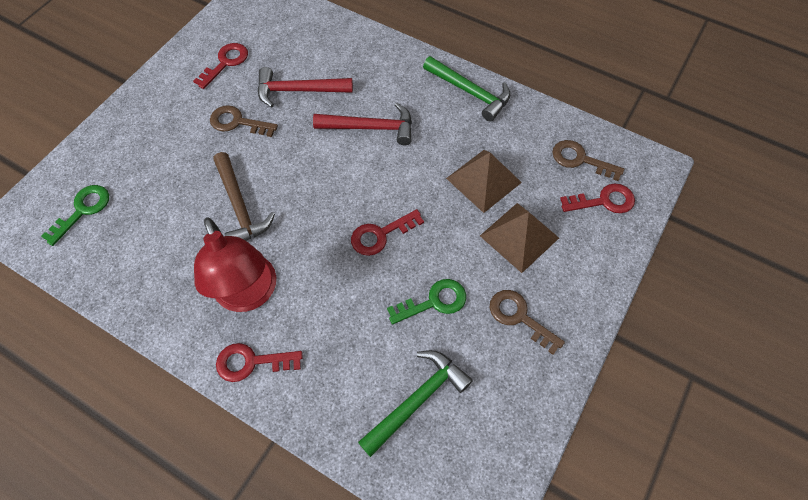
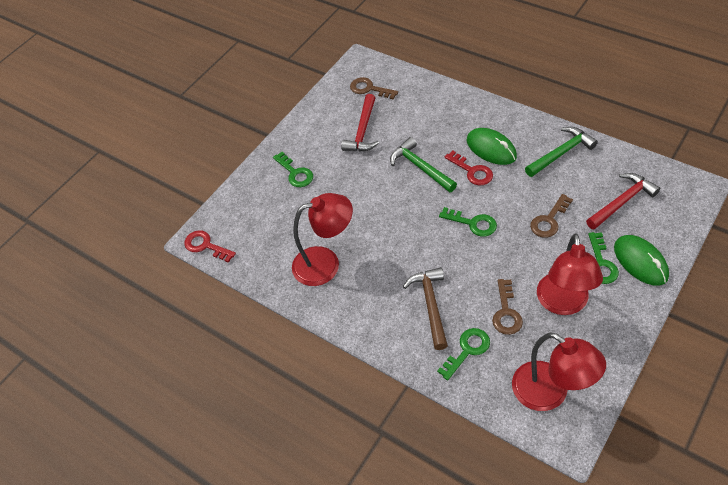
brown pyramid: [446,150,522,213] [480,203,559,273] = 2 -> none = 0
green key: [41,185,109,246] [387,279,466,324] = 2 -> [273,152,313,187] [437,328,490,380] [439,207,497,237] [588,232,619,284] = 4
green mouse: none = 0 -> [467,128,517,165] [614,235,669,286] = 2
red key: [193,43,248,89] [216,343,303,382] [351,209,424,256] [560,183,635,213] = 4 -> [184,230,236,263] [445,150,493,185] = 2
red lamp: [194,218,276,312] = 1 -> [292,193,353,286] [512,332,606,411] [537,234,603,315] = 3

